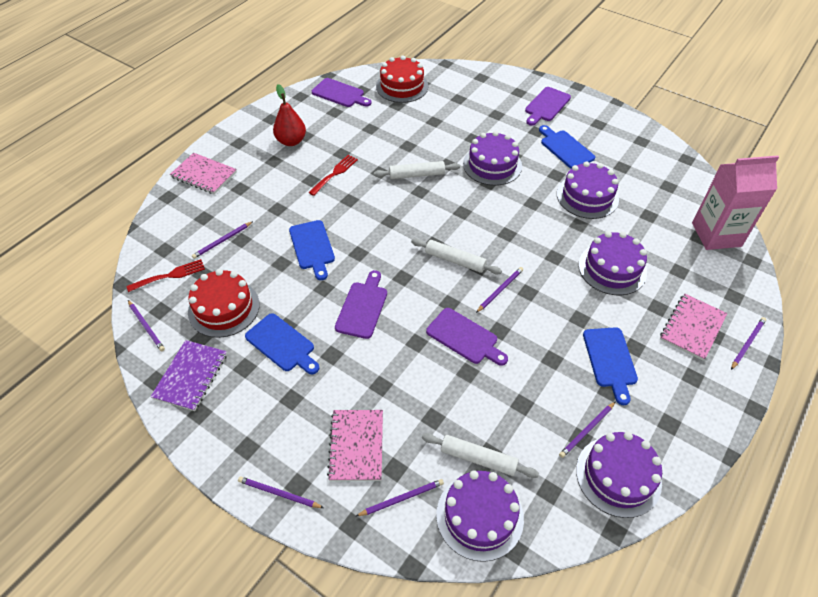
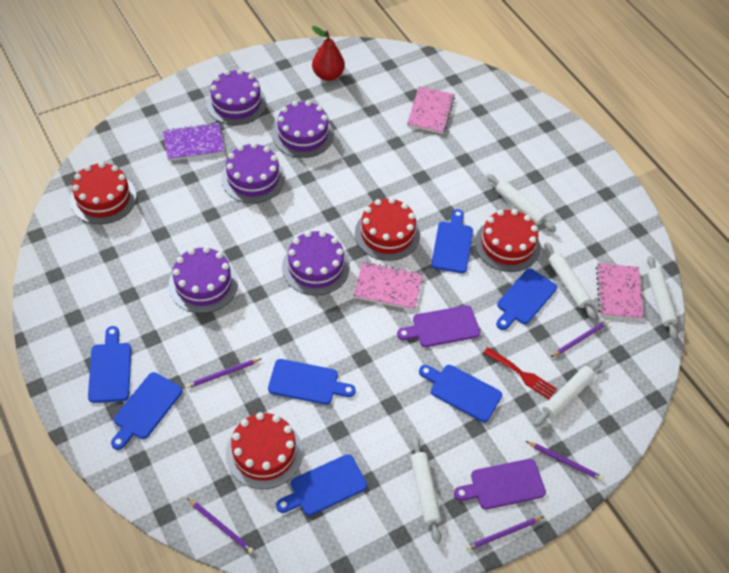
blue cutting board: [245,313,319,374] [289,220,335,280] [539,125,595,169] [583,327,638,405] = 4 -> [88,326,131,403] [111,372,182,450] [268,359,356,405] [276,454,367,516] [419,365,502,422] [431,209,473,273] [496,269,557,330] = 7
pink carton: [692,156,779,250] = 1 -> none = 0
purple cutting board: [312,78,372,107] [335,270,387,339] [426,308,508,366] [525,87,571,126] = 4 -> [397,305,480,347] [454,459,546,510] = 2
purple pencil: [128,300,165,351] [192,221,253,259] [238,476,324,508] [356,479,444,516] [476,267,523,313] [559,401,616,458] [731,317,766,370] = 7 -> [186,358,262,389] [187,498,254,554] [466,517,543,551] [526,441,603,481] [551,320,609,357] = 5
red cake: [188,269,259,338] [376,55,429,103] = 2 -> [70,162,137,224] [226,412,303,489] [355,198,420,261] [475,209,540,272] = 4
red fork: [126,259,205,292] [308,155,358,196] = 2 -> [484,347,557,399] = 1
white rolling pin: [374,161,460,179] [411,238,502,274] [422,433,539,478] = 3 -> [411,436,442,543] [487,174,556,232] [534,359,602,427] [544,242,597,319] [647,256,678,340] = 5

